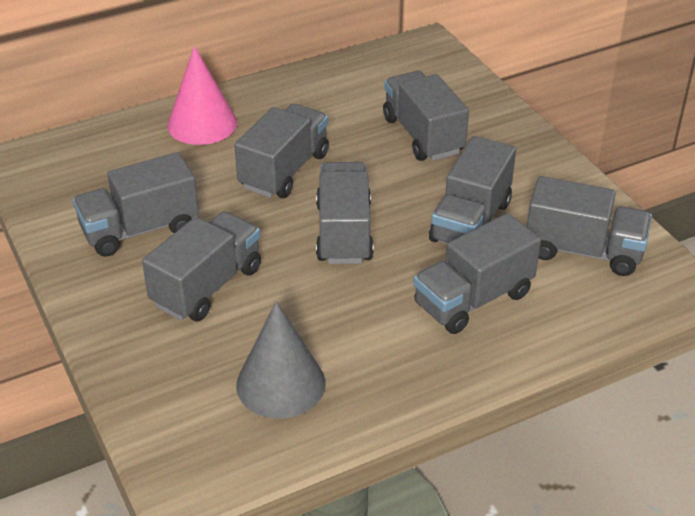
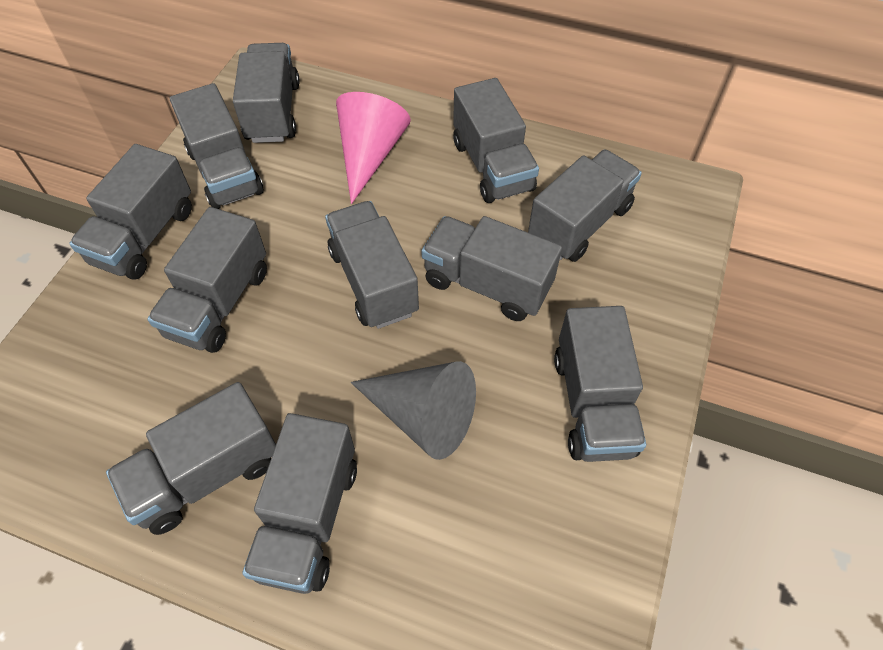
grey truck: [73,152,199,257] [142,211,261,322] [234,104,329,198] [316,162,374,264] [383,71,469,161] [413,213,541,334] [429,136,516,244] [527,176,652,276] = 8 -> [69,144,192,280] [106,382,276,535] [147,207,267,353] [170,83,264,209] [233,43,300,143] [242,413,357,594] [325,201,419,329] [422,216,562,321] [453,78,539,203] [528,150,642,262] [554,306,646,462] = 11

